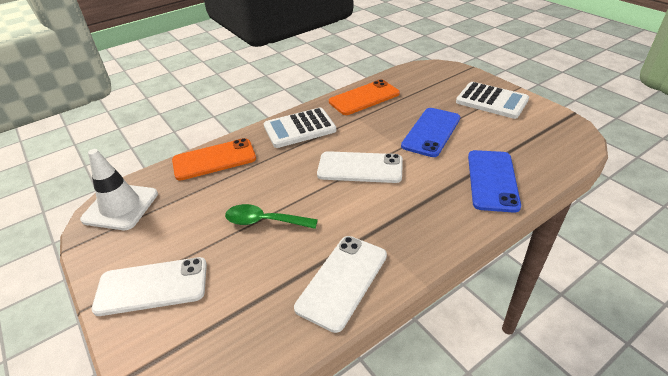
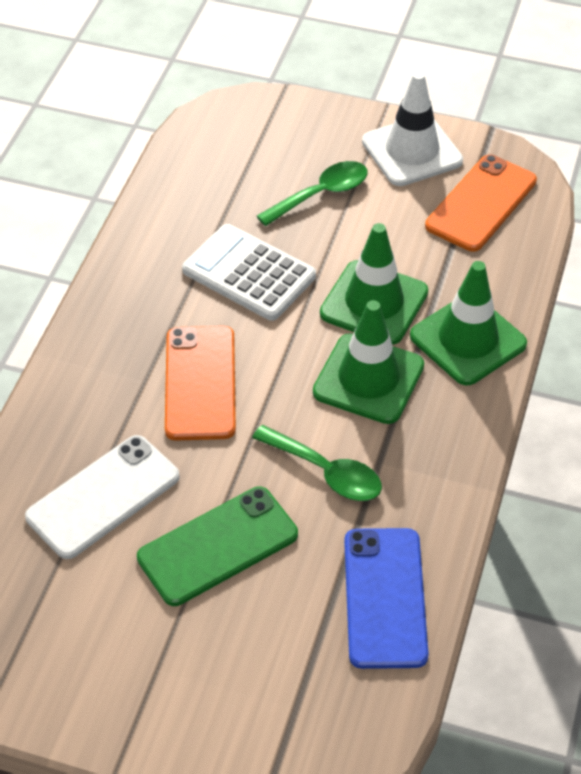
blue phone: [401,108,460,157] [468,150,521,213] = 2 -> [344,528,429,669] = 1
green phone: none = 0 -> [137,487,298,606] = 1
green spoon: [225,204,318,229] = 1 -> [252,425,382,501] [257,161,368,226] = 2
green traffic cone: none = 0 -> [313,300,424,424] [320,223,428,345] [410,261,527,385] = 3
white calculator: [264,108,336,148] [456,82,529,119] = 2 -> [182,224,316,321] = 1
white phone: [91,257,207,316] [294,236,387,333] [317,151,403,183] = 3 -> [25,435,180,559] = 1

